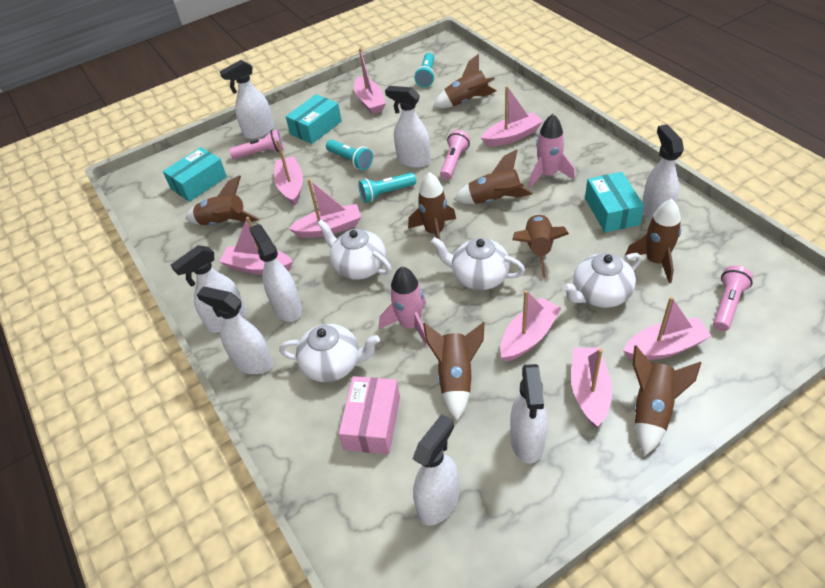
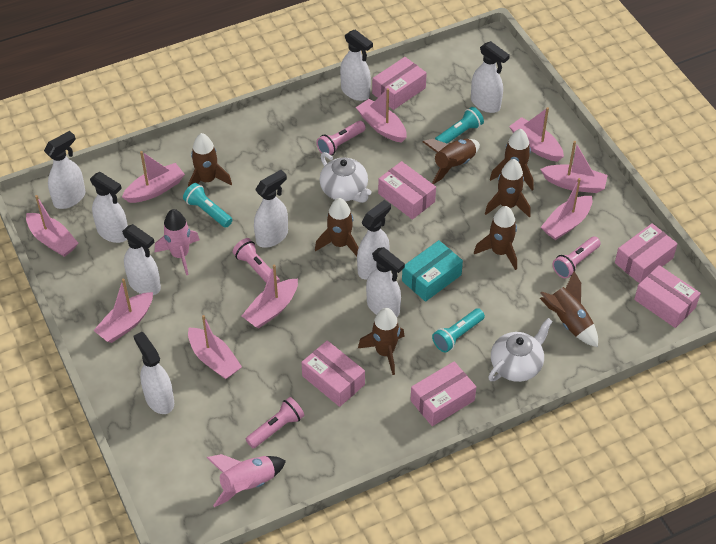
pink boat: [219,217,293,275] [274,140,303,205] [288,179,361,238] [354,48,386,114] [481,86,543,146] [500,290,561,362] [571,347,612,427] [623,296,712,360] = 8 -> [26,195,78,257] [93,279,153,343] [122,151,185,203] [188,315,242,380] [242,264,298,328] [356,88,407,143] [509,107,564,162] [540,141,608,193] [541,178,592,240] = 9
pink box: [339,376,400,454] = 1 -> [301,340,365,407] [372,57,427,110] [378,161,436,220] [410,361,476,426] [615,223,678,284] [634,265,701,328] = 6
pink flashlight: [229,130,284,159] [440,130,470,180] [713,265,753,331] = 3 -> [233,238,280,283] [246,397,304,448] [316,121,366,155] [552,236,601,278] = 4
turquoise box: [163,147,227,202] [285,94,342,144] [585,172,644,232] = 3 -> [402,240,463,302] = 1
white spray bottle: [171,245,246,333] [197,287,273,374] [220,60,274,139] [249,224,302,322] [385,86,431,168] [412,414,459,525] [510,364,547,463] [642,124,684,221] = 8 -> [44,131,86,209] [90,172,128,243] [122,224,161,295] [134,332,174,414] [254,170,288,248] [340,30,373,101] [357,200,391,280] [366,247,405,317] [471,41,510,113] = 9
white teapot: [279,324,380,382] [317,220,392,280] [431,237,525,290] [562,253,641,308] = 4 -> [320,152,372,203] [488,318,553,382] = 2

